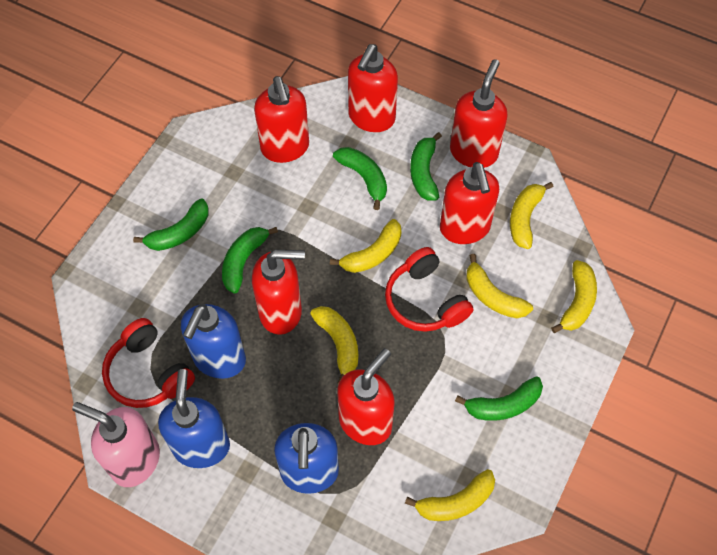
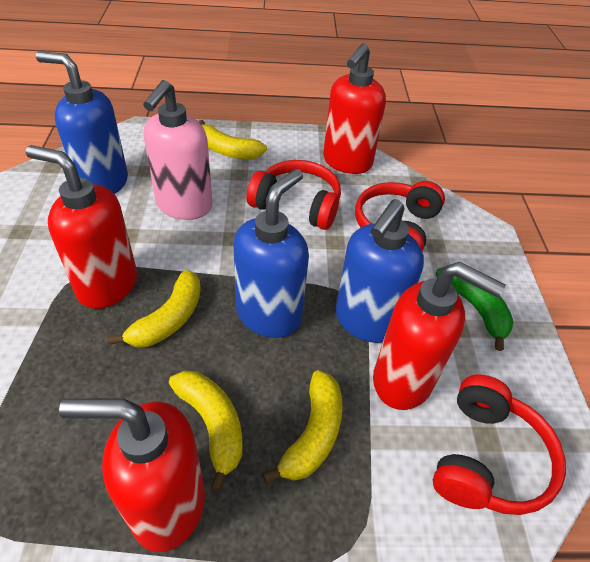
green banana: [133,199,208,251] [222,227,278,293] [333,147,387,210] [410,132,442,201] [455,376,543,421] = 5 -> [436,268,514,351] = 1
red headphones: [102,318,195,408] [385,247,473,332] = 2 -> [246,160,341,230] [355,181,445,252] [433,375,566,515] = 3
red soap dispenser: [252,250,305,335] [254,76,309,163] [337,348,395,445] [348,44,398,132] [440,162,499,244] [450,59,508,168] = 6 -> [26,145,137,309] [59,399,205,552] [323,43,386,174] [373,262,506,410] = 4
yellow banana: [310,306,358,384] [330,219,402,273] [405,469,495,521] [466,254,533,318] [510,182,553,249] [551,260,597,333] = 6 -> [109,270,201,347] [169,371,242,492] [199,120,267,159] [262,370,343,484] = 4

